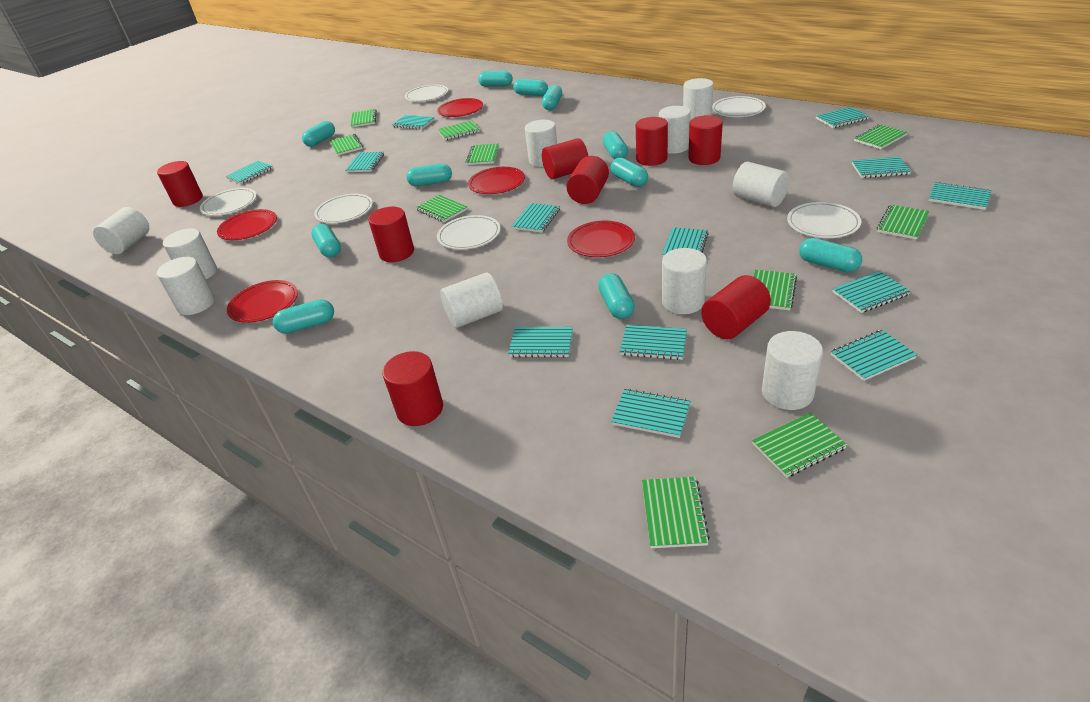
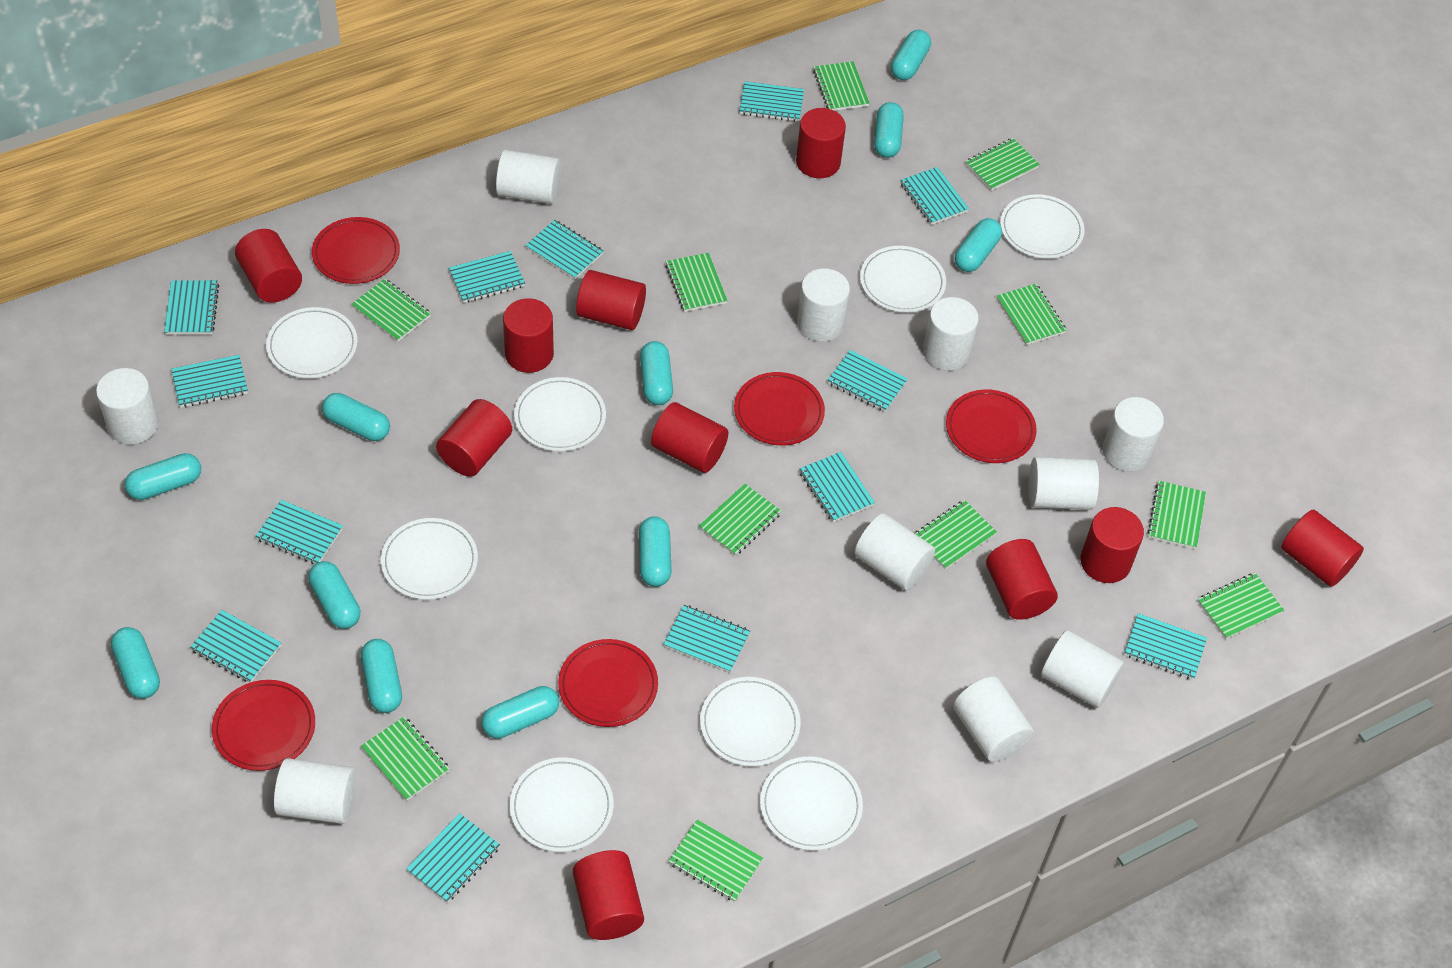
green notebook: [330,134,363,155] [350,109,377,128] [416,195,467,222] [438,120,480,140] [466,144,499,165] [642,477,710,548] [752,413,847,478] [753,270,797,310] [854,124,908,149] [877,205,930,240] = 10 -> [351,279,431,342] [361,716,449,801] [665,253,728,312] [669,820,763,902] [699,484,781,556] [813,61,870,111] [914,500,997,569] [965,138,1040,191] [997,284,1067,345] [1147,481,1206,549] [1197,573,1284,639] = 11
red cylinder: [157,161,203,207] [368,207,414,262] [382,351,443,426] [542,138,588,179] [566,156,609,204] [636,117,668,166] [688,115,723,165] [701,275,771,339] = 8 -> [235,229,302,303] [436,399,512,477] [503,298,554,373] [573,850,644,940] [576,270,646,330] [651,402,728,473] [796,108,846,178] [986,539,1058,620] [1080,507,1144,583] [1281,509,1364,587] = 10
white plate: [200,188,257,216] [314,194,373,223] [405,85,448,102] [437,215,500,250] [712,96,766,117] [787,202,861,238] = 6 -> [266,307,358,379] [381,518,478,600] [510,757,614,852] [514,377,606,451] [700,677,800,766] [760,757,863,851] [860,246,946,313] [1000,194,1085,259] = 8

